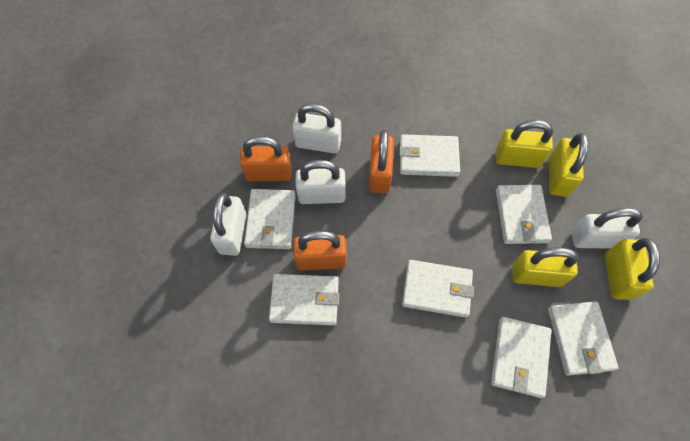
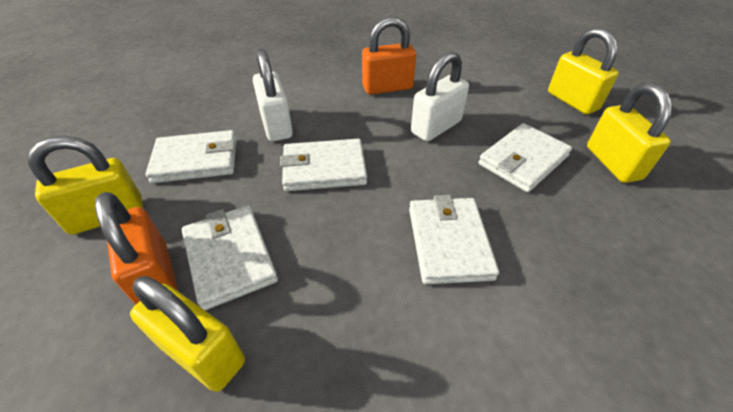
orange padlock: [240,136,292,182] [293,231,346,271] [369,130,394,193] = 3 -> [95,192,178,305] [362,16,416,95] = 2
white padlock: [210,193,247,256] [292,103,341,153] [296,160,346,204] [571,208,643,249] = 4 -> [253,49,293,141] [411,51,469,141] = 2
white wallet: [244,189,296,249] [269,274,339,326] [399,134,460,177] [402,260,474,318] [491,317,551,398] [496,185,552,244] [548,301,618,376] = 7 -> [146,130,237,183] [182,206,278,310] [280,139,367,191] [409,195,499,284] [479,123,572,192] = 5

